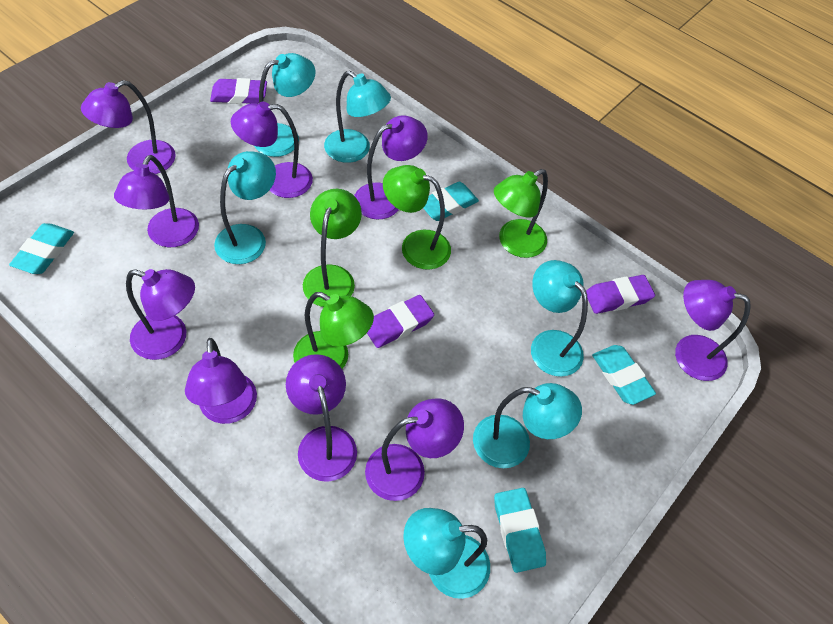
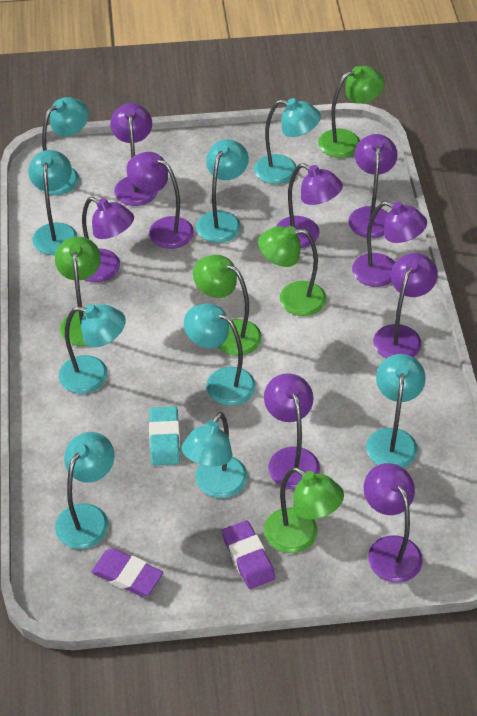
green lamp: [293,292,374,369] [303,189,362,307] [383,165,451,270] [494,169,548,258] = 4 -> [55,237,101,346] [193,255,262,356] [258,226,327,316] [264,467,344,553] [318,66,385,158] = 5
purple eraser: [210,78,267,104] [367,295,434,348] [586,275,655,314] = 3 -> [91,548,163,597] [222,520,275,589] = 2
turquoise eraser: [9,223,74,274] [423,182,479,221] [494,488,546,573] [592,345,656,405] = 4 -> [149,406,180,466] = 1
turquoise lamp: [214,151,276,264] [254,53,315,157] [324,71,391,163] [403,508,490,599] [473,383,582,468] [531,260,588,377] = 6 -> [28,150,77,255] [40,97,89,195] [55,432,115,549] [59,304,126,394] [182,412,248,498] [184,303,256,406] [196,139,249,243] [254,98,321,184] [366,354,426,468] = 9

